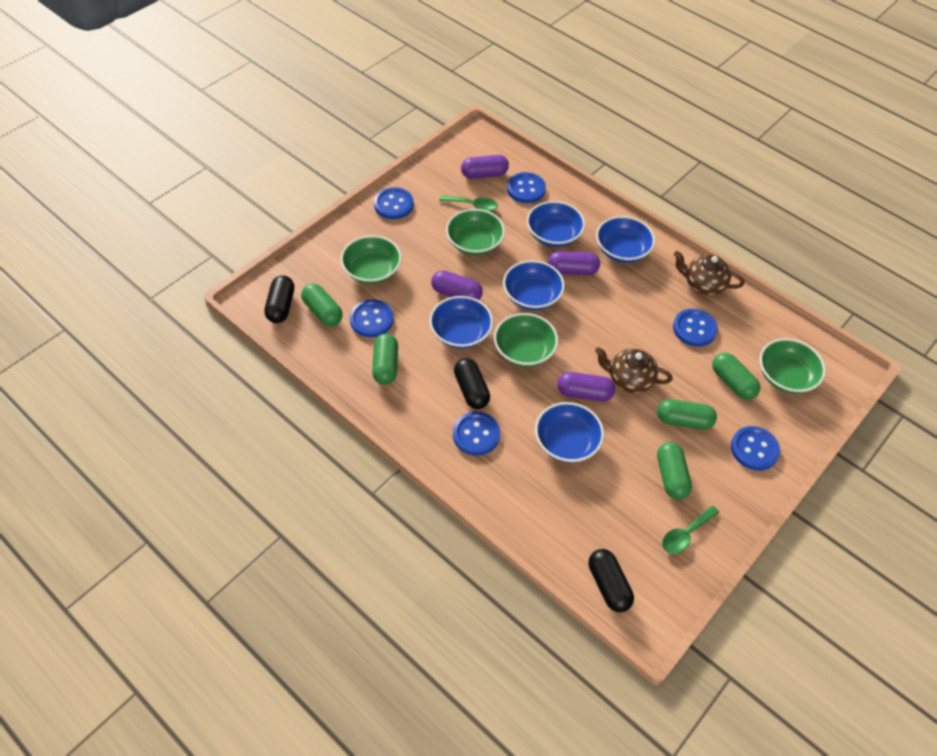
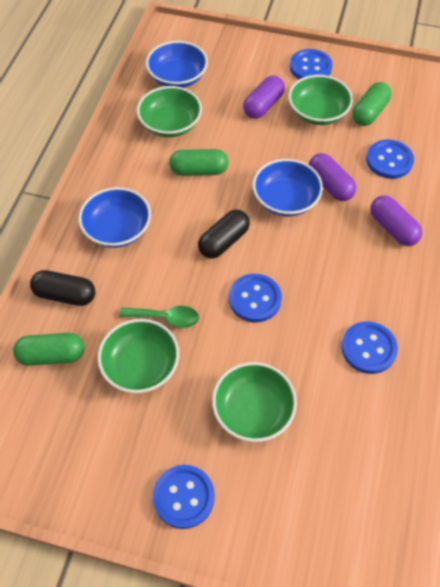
black capsule: [264,275,294,323] [454,358,490,409] [589,549,634,612] = 3 -> [30,270,95,306] [198,209,250,259] = 2
blue bowl: [429,296,493,349] [503,260,565,310] [527,201,585,247] [535,402,604,463] [596,216,655,263] = 5 -> [79,187,151,248] [146,41,208,88] [253,159,323,216] = 3
blue button: [349,299,394,337] [374,187,414,219] [453,412,500,456] [507,172,546,203] [673,309,718,347] [731,426,780,471] = 6 -> [153,465,215,529] [229,274,282,322] [290,49,332,79] [341,322,398,374] [366,140,414,179] = 5
brown teapot: [595,347,673,393] [674,251,744,295] = 2 -> none = 0
green capsule: [301,283,343,326] [372,333,398,385] [657,399,717,430] [657,442,692,500] [712,353,760,400] = 5 -> [13,333,84,366] [169,149,229,176] [352,82,392,126] = 3
green spoon: [439,195,498,211] [662,505,719,554] = 2 -> [119,306,199,328] = 1
purple capsule: [431,270,483,300] [461,155,509,179] [548,251,600,275] [557,372,615,402] = 4 -> [243,76,285,119] [309,153,356,201] [370,195,422,246] = 3

